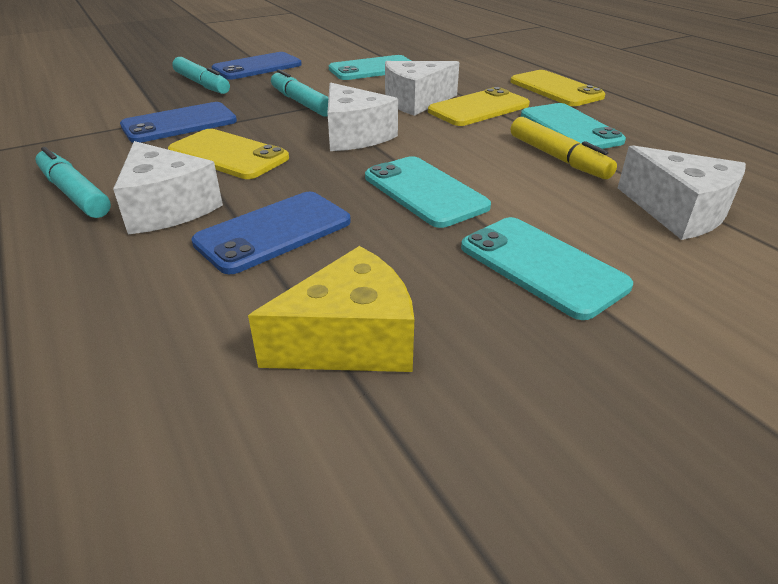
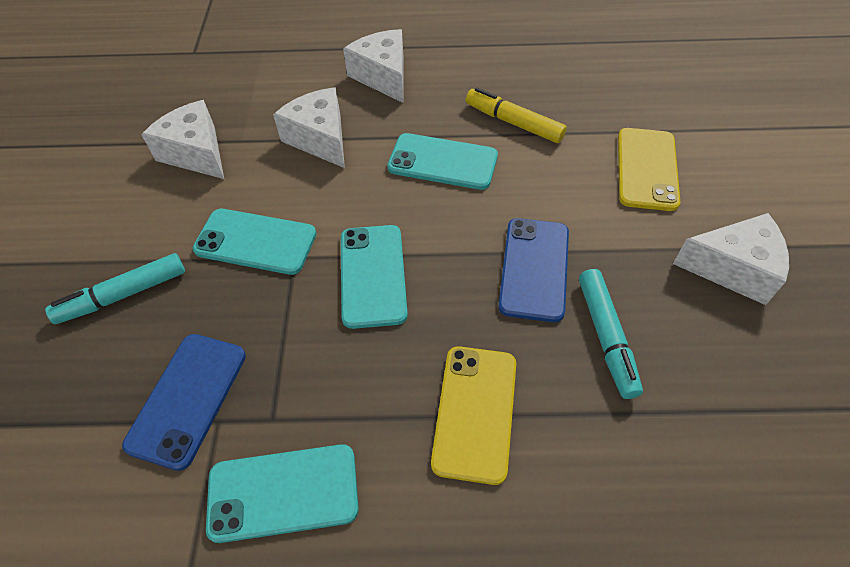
blue phone: [120,102,237,143] [191,192,351,274] [211,52,302,80] = 3 -> [122,334,246,471] [499,218,569,322] = 2
turquoise marker: [35,147,111,218] [172,57,230,94] [271,69,329,117] = 3 -> [45,253,185,324] [579,269,643,399] = 2
yellow cheese: [248,246,414,372] = 1 -> none = 0
yellow phone: [168,129,289,179] [428,87,530,126] [510,70,606,106] = 3 -> [431,346,516,485] [618,128,680,211] = 2

